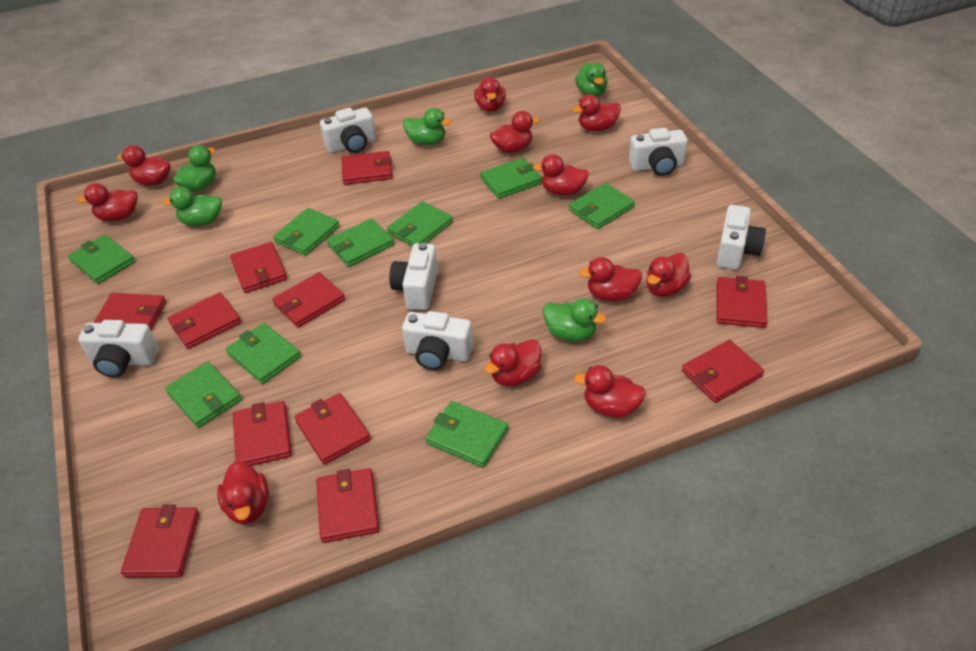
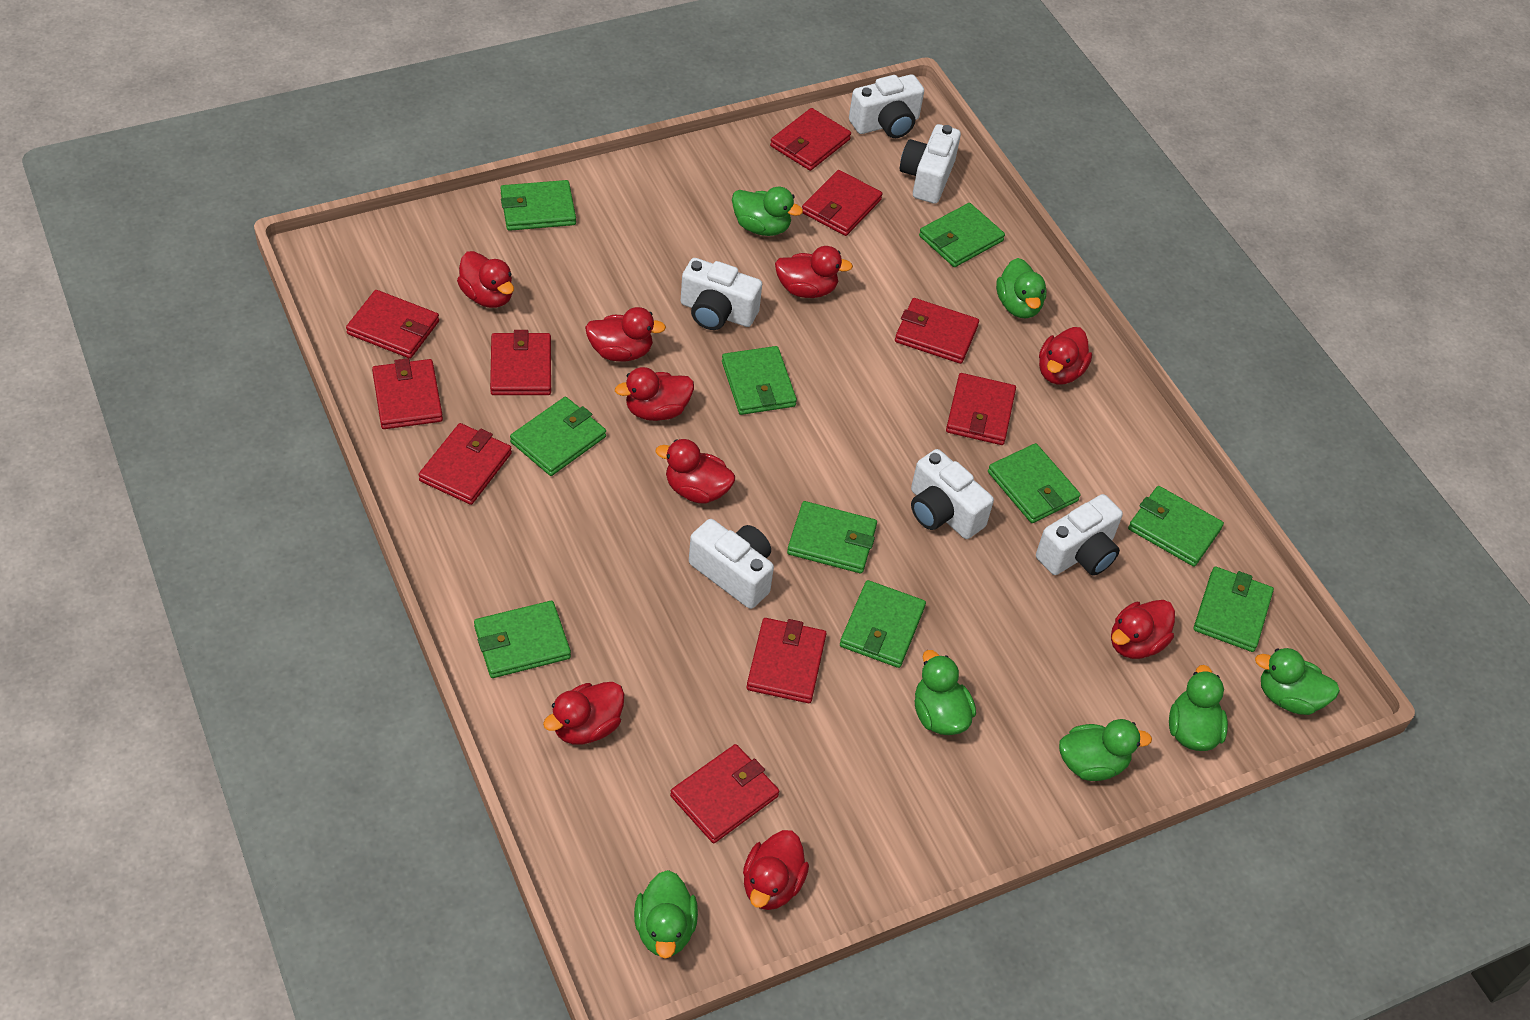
green duck: [162,187,222,226] [173,145,216,192] [403,108,451,145] [543,298,606,342] [575,63,608,97] = 5 -> [634,870,698,959] [732,187,803,236] [914,650,976,735] [996,258,1046,318] [1059,719,1152,781] [1169,665,1228,751] [1255,648,1340,715] = 7
green wallet: [68,235,135,284] [165,361,242,428] [226,323,301,384] [273,208,340,256] [327,218,394,267] [387,201,453,247] [425,401,508,468] [480,158,542,199] [569,183,635,229] = 9 -> [474,601,571,678] [501,180,576,231] [510,397,606,476] [722,346,797,415] [787,501,877,573] [840,580,926,668] [919,203,1005,267] [988,443,1081,523] [1128,486,1224,567] [1193,566,1274,652] = 10
red duck: [77,183,138,221] [117,145,171,186] [217,461,269,524] [474,77,506,112] [484,339,542,386] [490,111,540,153] [533,154,589,196] [572,94,621,131] [574,365,646,418] [579,257,642,301] [646,253,691,297] = 11 -> [457,251,514,308] [543,682,624,744] [585,307,666,361] [615,367,694,421] [656,439,735,503] [743,830,809,910] [775,246,853,298] [1039,327,1092,385] [1111,600,1175,659] = 9
red wallet: [93,293,166,330] [121,504,199,578] [168,292,241,349] [230,242,287,293] [233,401,292,466] [272,272,345,328] [294,393,371,465] [316,468,379,543] [341,151,393,185] [682,340,764,403] [717,276,768,328] = 11 -> [346,290,439,359] [372,358,443,429] [418,423,512,505] [490,330,551,395] [670,744,779,843] [747,618,827,703] [770,108,851,171] [802,170,882,236] [895,298,979,364] [946,373,1016,445] = 10

